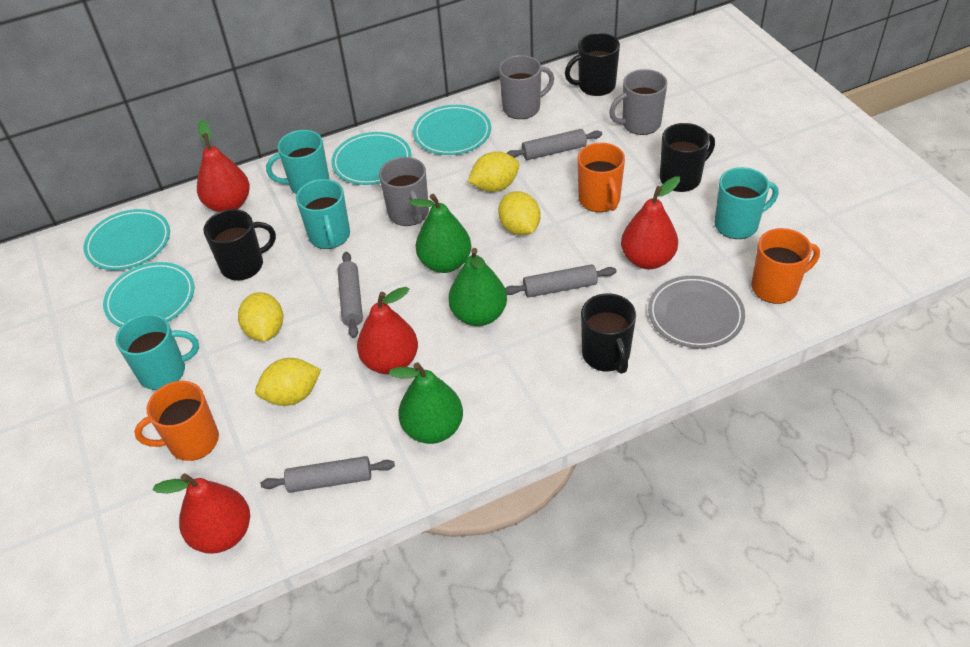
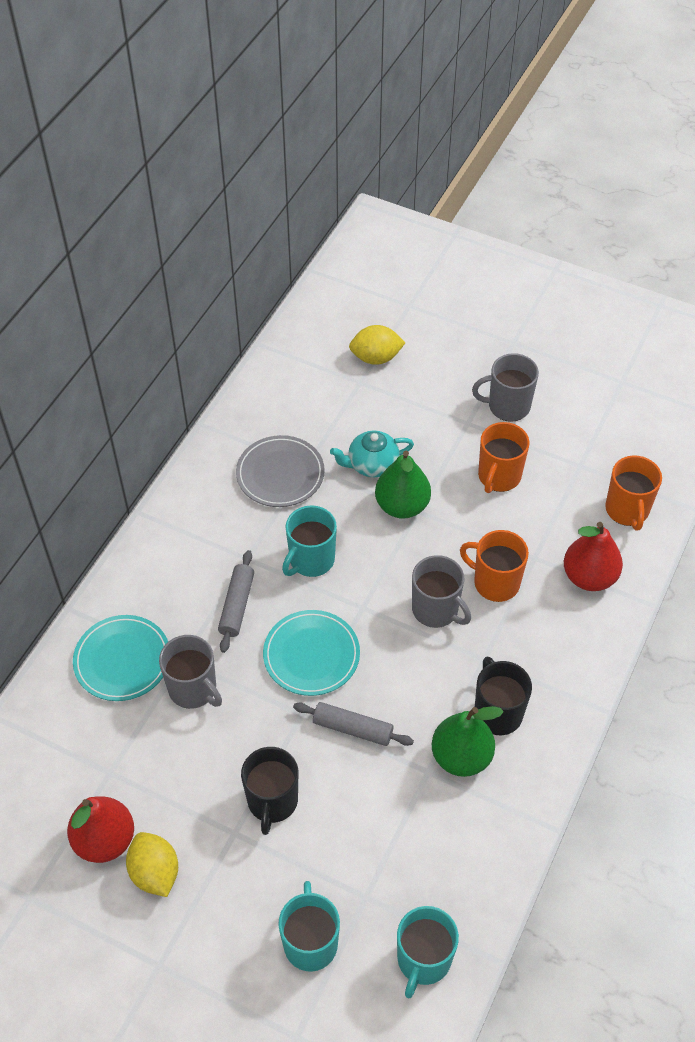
black mug: [203,209,276,281] [565,33,620,96] [581,293,636,374] [660,123,715,192] = 4 -> [241,747,299,835] [475,657,532,735] = 2
green pear: [389,362,463,444] [409,194,471,273] [448,248,507,326] = 3 -> [375,451,431,519] [432,706,503,777] = 2
grey rolling pin: [261,456,395,493] [338,252,363,338] [505,264,617,298] [506,129,602,160] = 4 -> [218,550,254,653] [293,702,414,746] = 2
red pear: [153,473,250,554] [197,120,250,212] [357,287,418,374] [621,176,680,269] = 4 -> [67,796,134,863] [564,522,623,591] = 2
turquoise mug: [115,314,199,390] [266,130,330,194] [296,179,350,249] [714,167,778,239] = 4 -> [279,881,340,972] [282,505,337,577] [397,906,459,998] = 3
turquoise plate: [84,209,170,270] [103,262,194,327] [331,132,411,185] [413,105,491,155] = 4 -> [73,615,168,701] [263,610,360,696] = 2
turquoise teapot: none = 0 -> [330,431,414,477] = 1
yellow lemon: [238,292,283,341] [255,358,321,406] [468,151,519,192] [498,191,541,235] = 4 -> [126,832,178,897] [349,325,406,365] = 2

